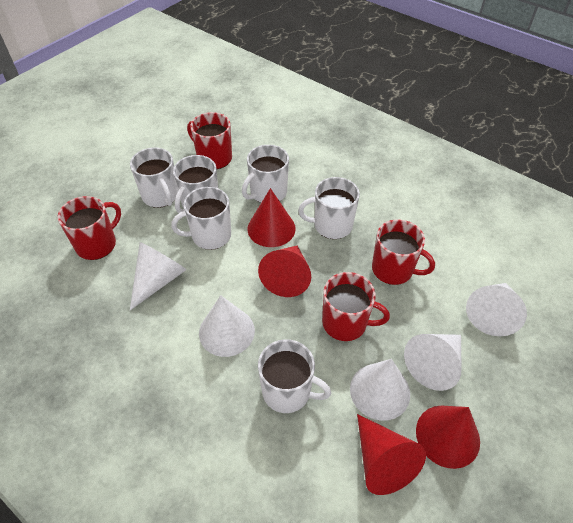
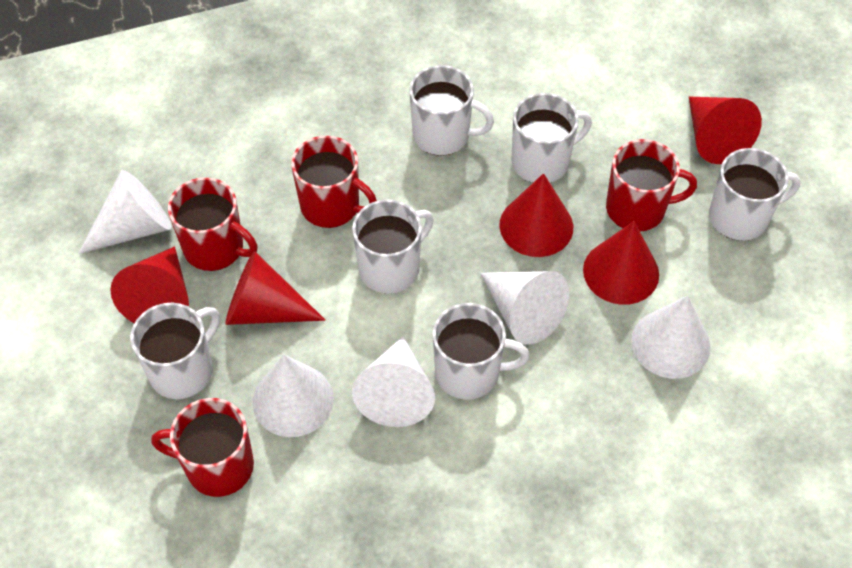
red cone: [248,188,296,247] [258,246,311,297] [357,414,426,495] [416,406,480,469] = 4 -> [110,246,189,323] [225,251,326,325] [499,173,573,257] [583,221,659,305] [689,97,762,164] = 5

